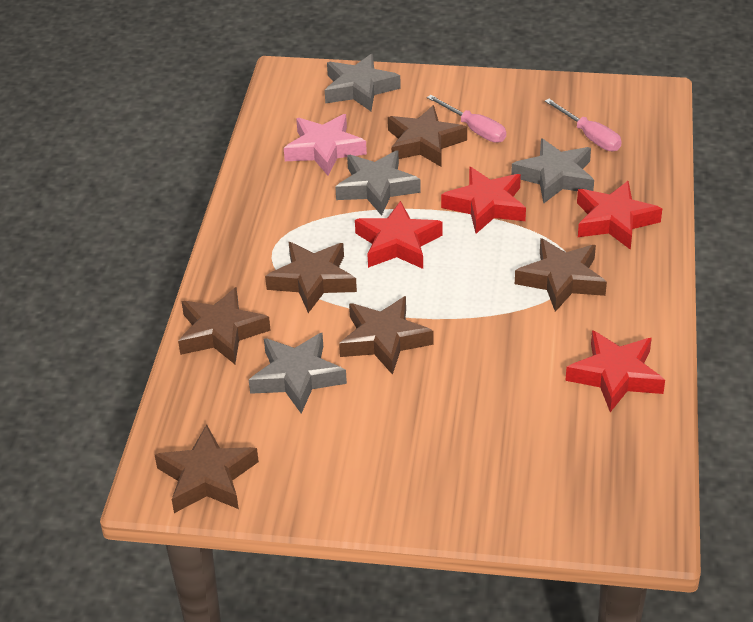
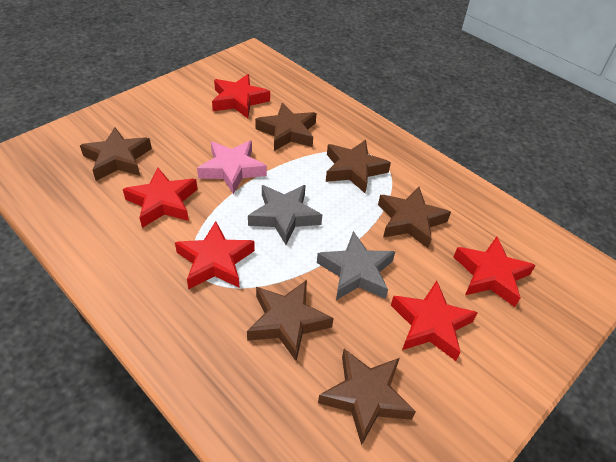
grey star: [249,333,347,414] [325,54,401,111] [335,150,421,216] [511,138,594,204] = 4 -> [248,185,322,245] [317,231,395,300] = 2
pink screwdriver: [427,95,506,143] [545,99,622,151] = 2 -> none = 0
red star: [355,201,443,269] [441,167,526,234] [565,330,665,412] [577,181,662,250] = 4 -> [123,167,198,228] [175,221,255,289] [212,74,270,118] [391,281,478,361] [454,237,536,307] = 5

